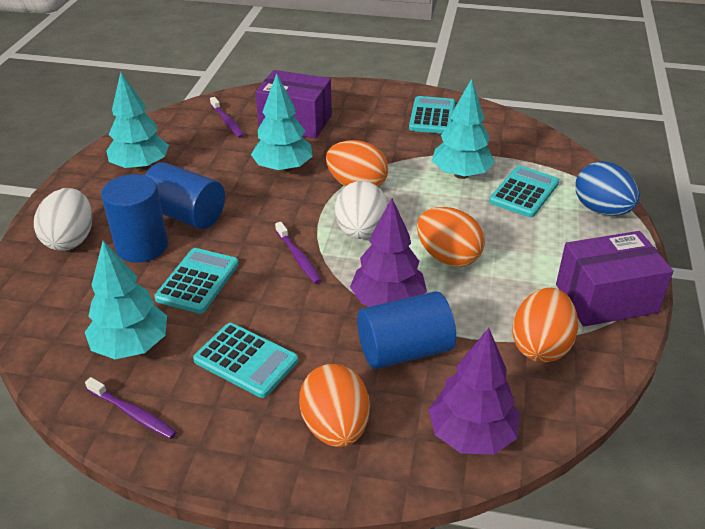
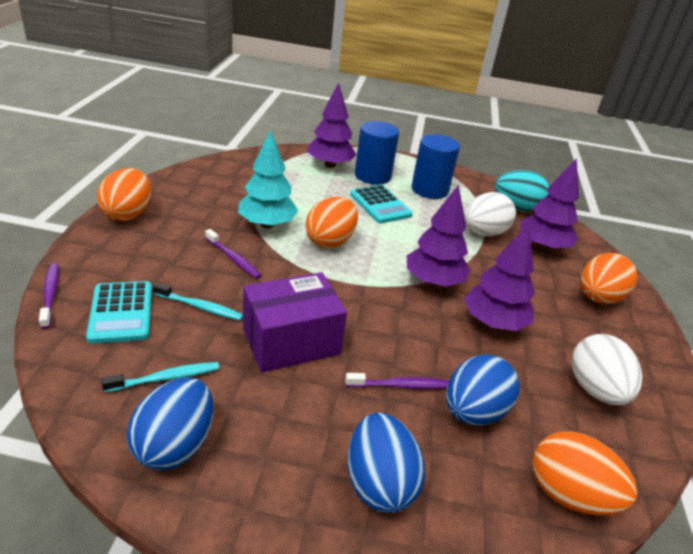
blue cylinder: [101,174,168,263] [145,162,225,229] [357,291,456,369] = 3 -> [355,121,399,185] [412,134,460,199] = 2
blue egg: [575,161,640,216] = 1 -> [127,377,213,470] [348,413,425,513] [446,354,520,425] = 3
purple box: [255,70,332,139] [556,231,673,326] = 2 -> [243,272,347,372] = 1
purple tree: [350,198,427,306] [428,328,520,455] = 2 -> [307,82,357,168] [407,185,470,287] [464,224,535,331] [520,158,579,251] = 4
turquoise calculator: [154,248,239,314] [193,323,298,398] [409,96,455,134] [489,165,559,217] = 4 -> [86,281,152,344] [350,185,413,223] = 2
turquoise egg: none = 0 -> [495,170,549,212] = 1
turquoise toothbrush: none = 0 -> [101,362,219,392] [153,282,243,320] = 2
turquoise tree: [85,241,167,359] [106,72,169,171] [251,73,313,173] [432,79,495,179] = 4 -> [238,130,298,228] = 1

